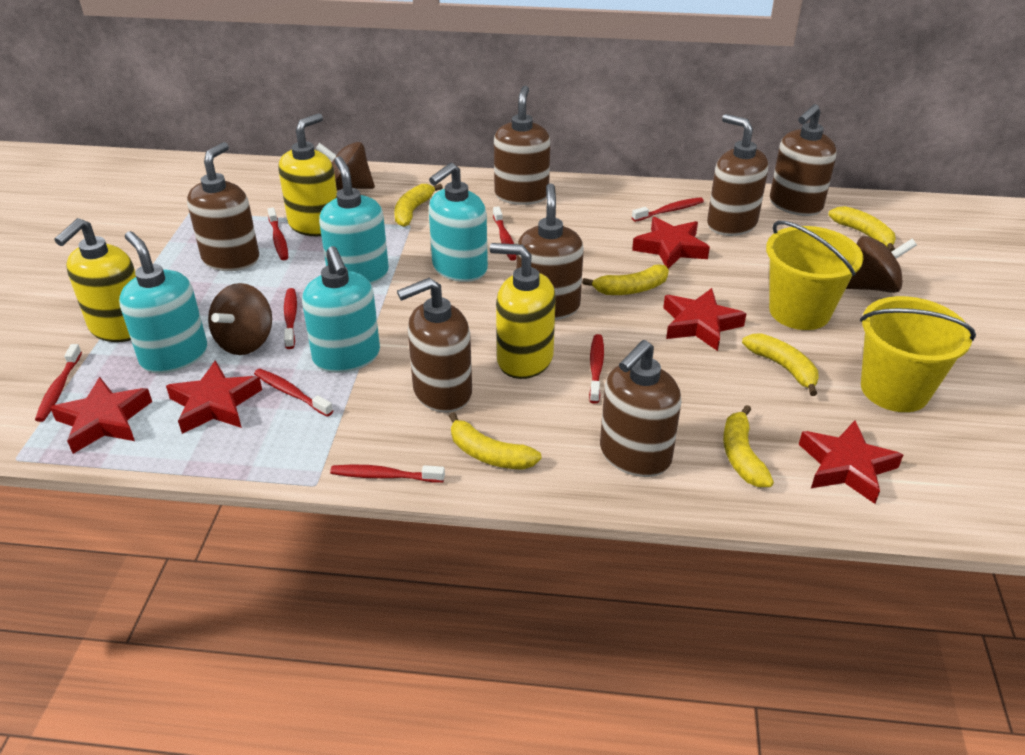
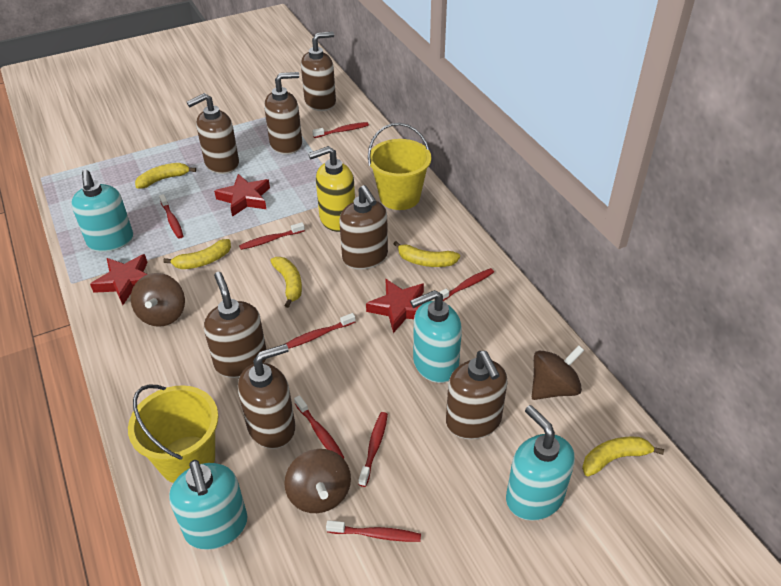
red star: [50,377,152,454] [166,360,262,434] [632,217,710,269] [663,288,747,351] [799,420,903,504] = 5 -> [90,254,148,305] [214,174,270,217] [366,279,424,333] = 3
yellow banana: [394,184,443,227] [449,412,542,470] [582,264,669,295] [723,405,774,487] [742,333,819,396] [828,206,896,252] = 6 -> [135,163,196,188] [163,239,231,269] [270,257,302,308] [393,241,460,267] [582,437,664,476] = 5
yellow soap dispenser: [54,218,136,342] [278,113,337,236] [490,243,556,379] = 3 -> [308,146,355,232] = 1

